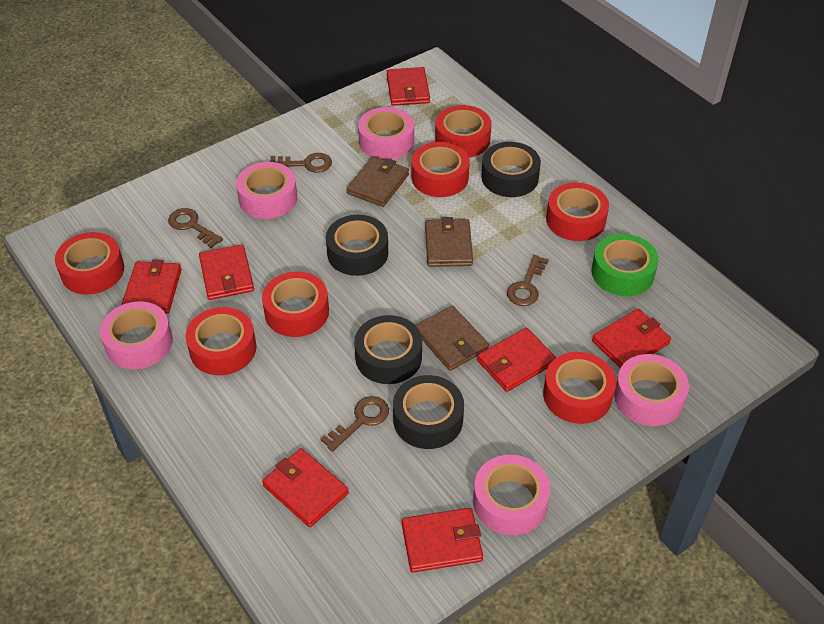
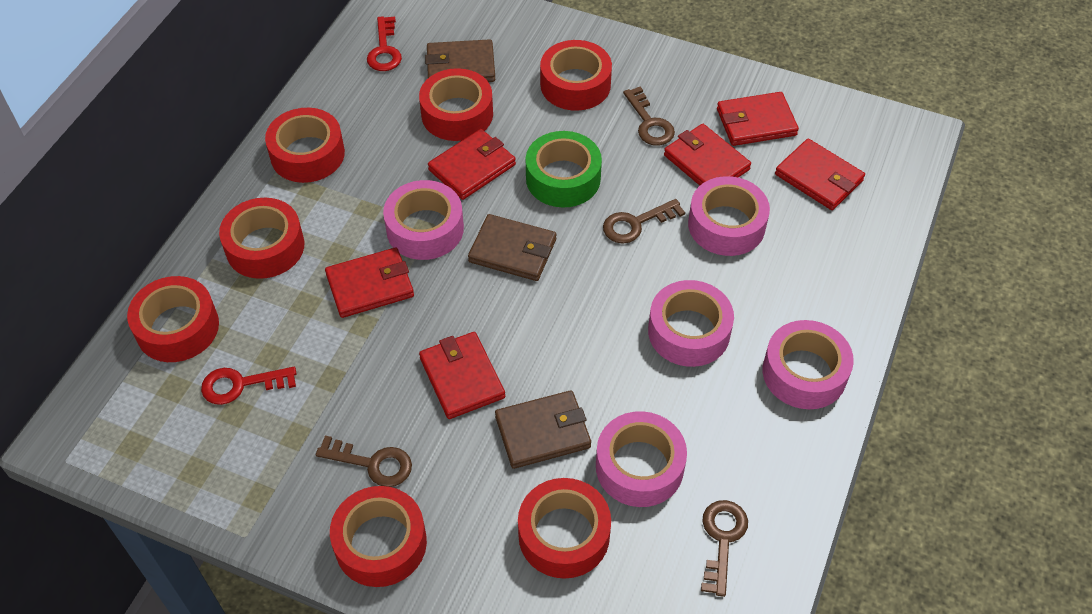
black tape: [326,215,388,276] [354,315,422,384] [393,375,464,449] [481,142,541,197] = 4 -> none = 0
red key: none = 0 -> [201,367,296,405] [367,16,402,71] = 2
red wallet: [122,260,182,313] [199,244,254,300] [262,448,349,527] [386,67,430,106] [402,508,483,572] [477,328,557,392] [592,309,671,368] = 7 -> [325,248,414,318] [419,332,505,419] [428,129,516,200] [664,124,751,185] [717,92,799,146] [775,138,865,210] = 6

